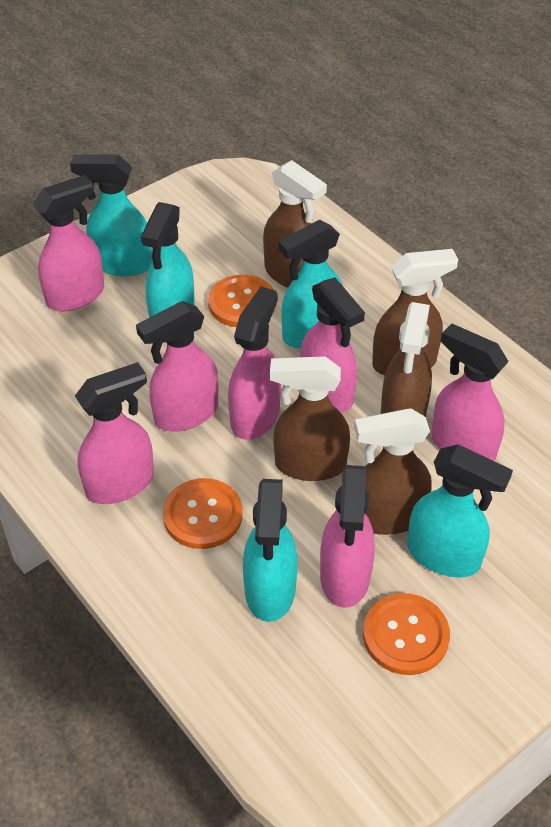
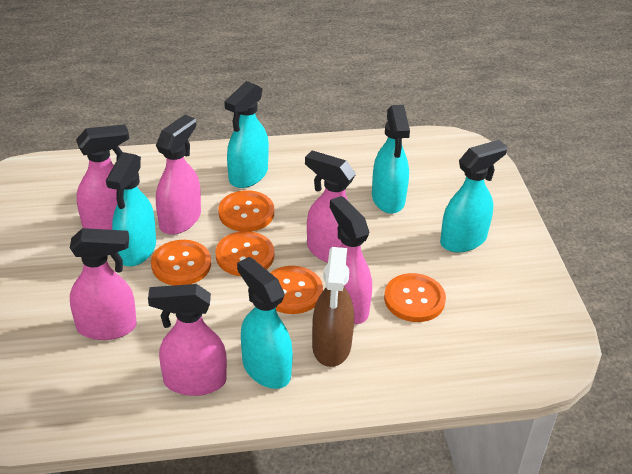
brown spray bottle: [263,160,327,288] [270,356,350,481] [354,408,432,535] [372,249,458,376] [381,302,432,417] = 5 -> [312,247,354,367] = 1
orange button: [163,478,243,549] [208,275,276,327] [363,593,450,675] = 3 -> [151,240,211,285] [216,231,274,276] [218,190,274,232] [270,266,323,314] [384,273,446,322] = 5
pink spray bottle: [33,175,104,312] [75,362,154,504] [136,301,218,432] [228,287,281,440] [300,278,365,413] [320,465,375,608] [432,324,509,461] = 7 -> [70,228,137,340] [76,124,129,230] [148,284,227,396] [156,115,201,235] [305,150,356,263] [330,196,372,324] = 6

